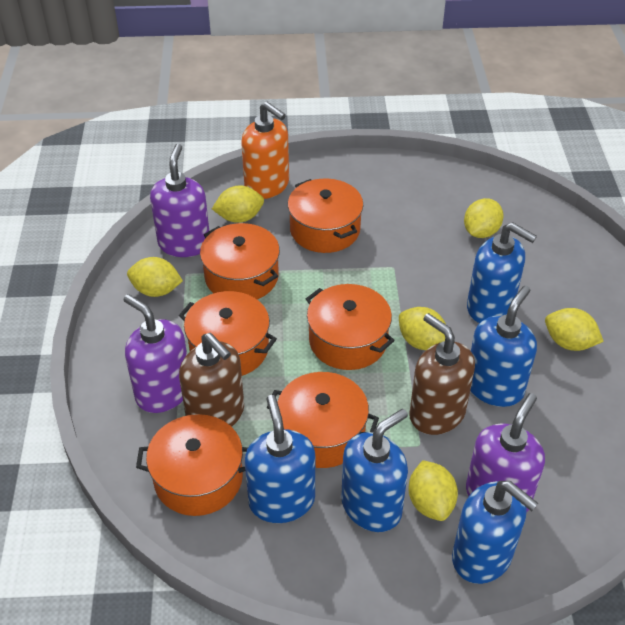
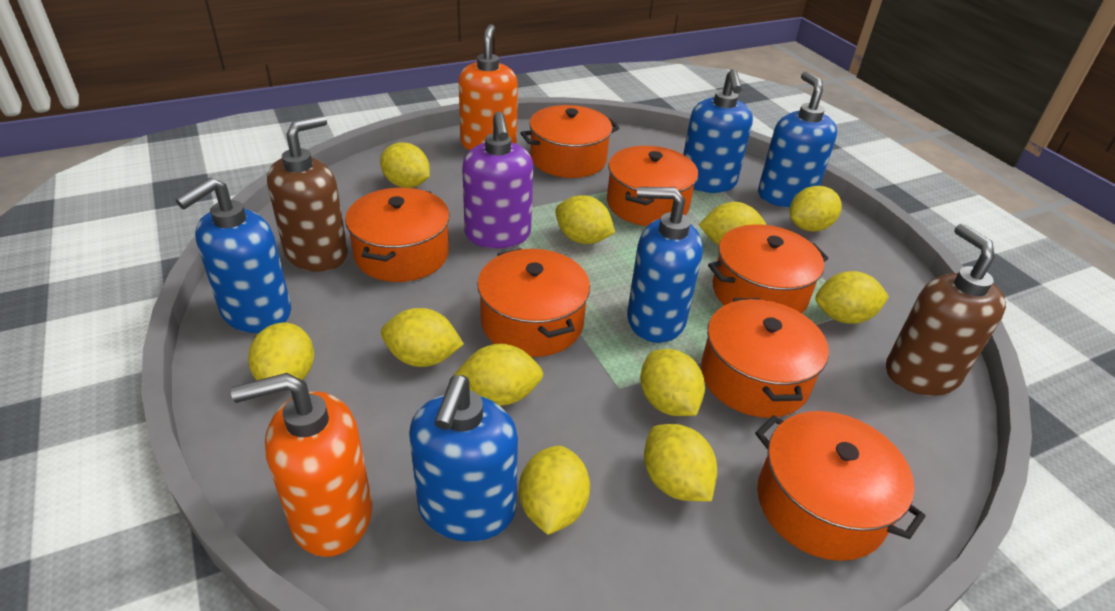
orange pot: [136,414,248,516] [179,291,277,376] [200,223,280,299] [267,372,379,468] [288,179,363,253] [306,284,395,370] = 6 -> [345,188,450,282] [477,248,590,357] [521,105,619,178] [607,146,698,226] [701,298,829,418] [708,224,829,313] [755,411,926,561] = 7
orange soap dispenser: [241,102,289,199] = 1 -> [231,373,372,557] [459,24,518,150] = 2
purple soap dispenser: [124,294,187,413] [150,144,209,257] [466,393,545,513] = 3 -> [462,112,533,248] = 1
yellow lemon: [127,257,183,297] [212,185,264,223] [399,307,446,350] [408,460,458,521] [464,198,504,238] [545,308,604,351] = 6 -> [248,322,314,380] [380,143,430,188] [381,308,464,367] [454,344,543,406] [519,446,590,535] [555,195,615,244] [640,349,705,416] [644,424,717,502] [699,202,766,245] [790,186,842,232] [815,271,889,324] = 11

